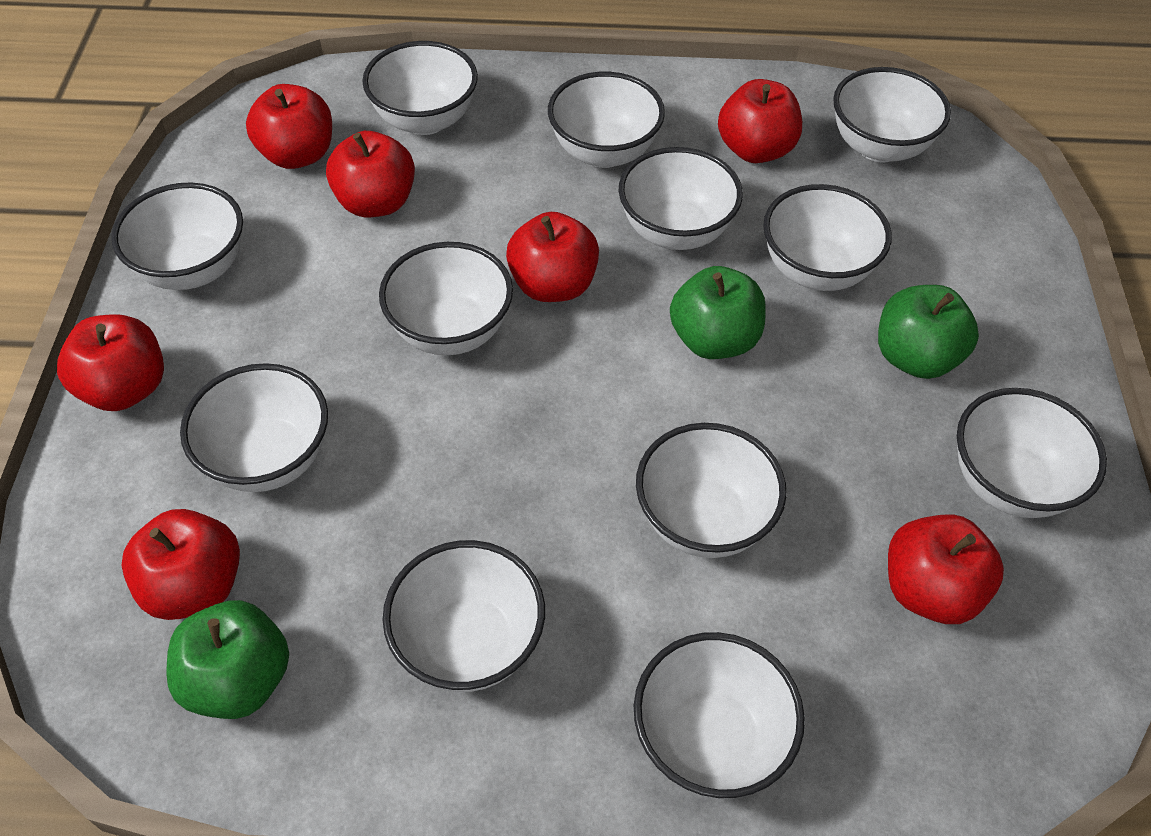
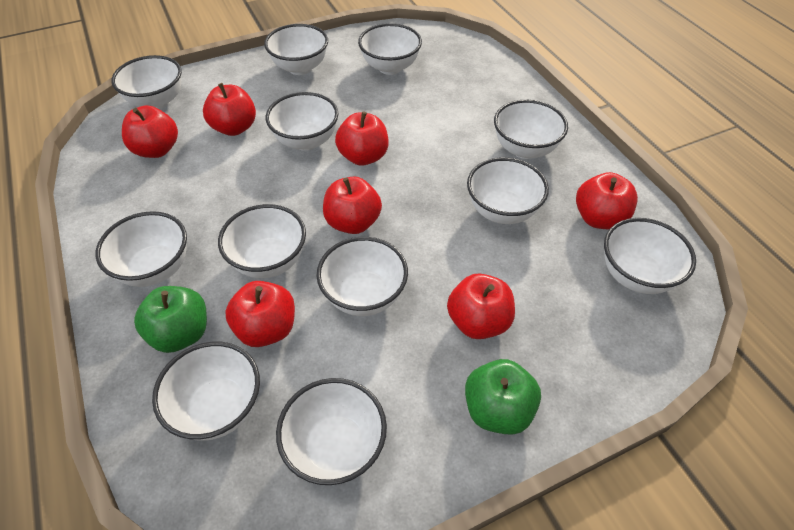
green apple: [166,600,289,719] [670,266,766,359] [878,285,979,379] = 3 -> [134,286,207,353] [465,359,541,435] = 2

